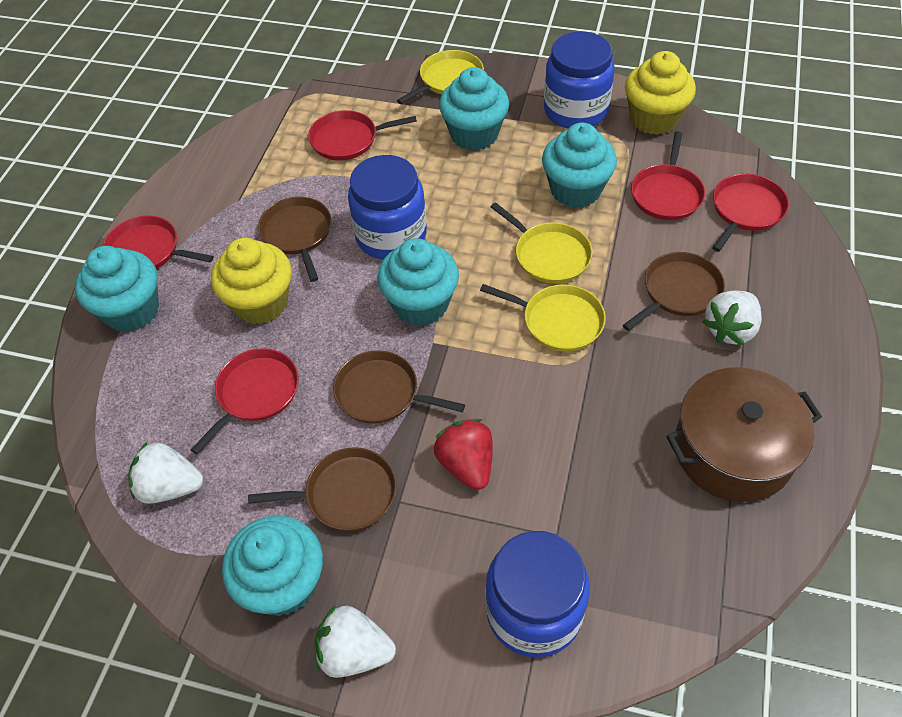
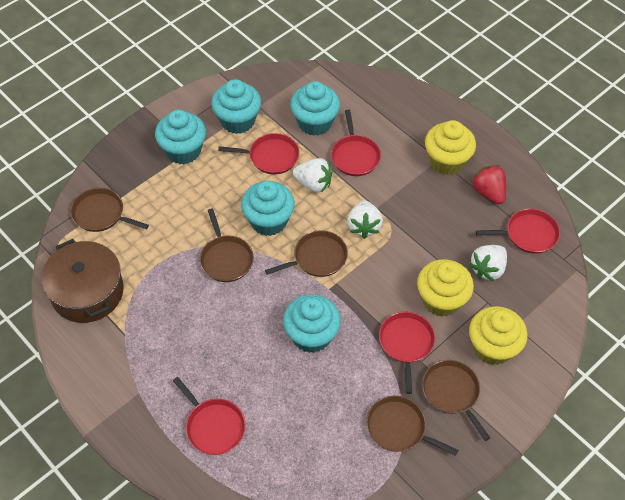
blue jar: [348,155,427,259] [485,531,590,658] [544,32,615,128] = 3 -> none = 0
brown pan: [248,447,396,531] [258,197,331,282] [333,350,465,424] [623,252,725,331] = 4 -> [71,188,149,232] [200,209,254,282] [265,230,348,277] [366,396,458,456] [422,360,490,441] = 5
yellow cupcake: [211,238,292,325] [625,51,696,135] = 2 -> [417,259,474,317] [425,120,476,175] [469,306,528,365] = 3
yellow pan: [397,50,484,104] [480,284,606,352] [491,202,593,283] = 3 -> none = 0

